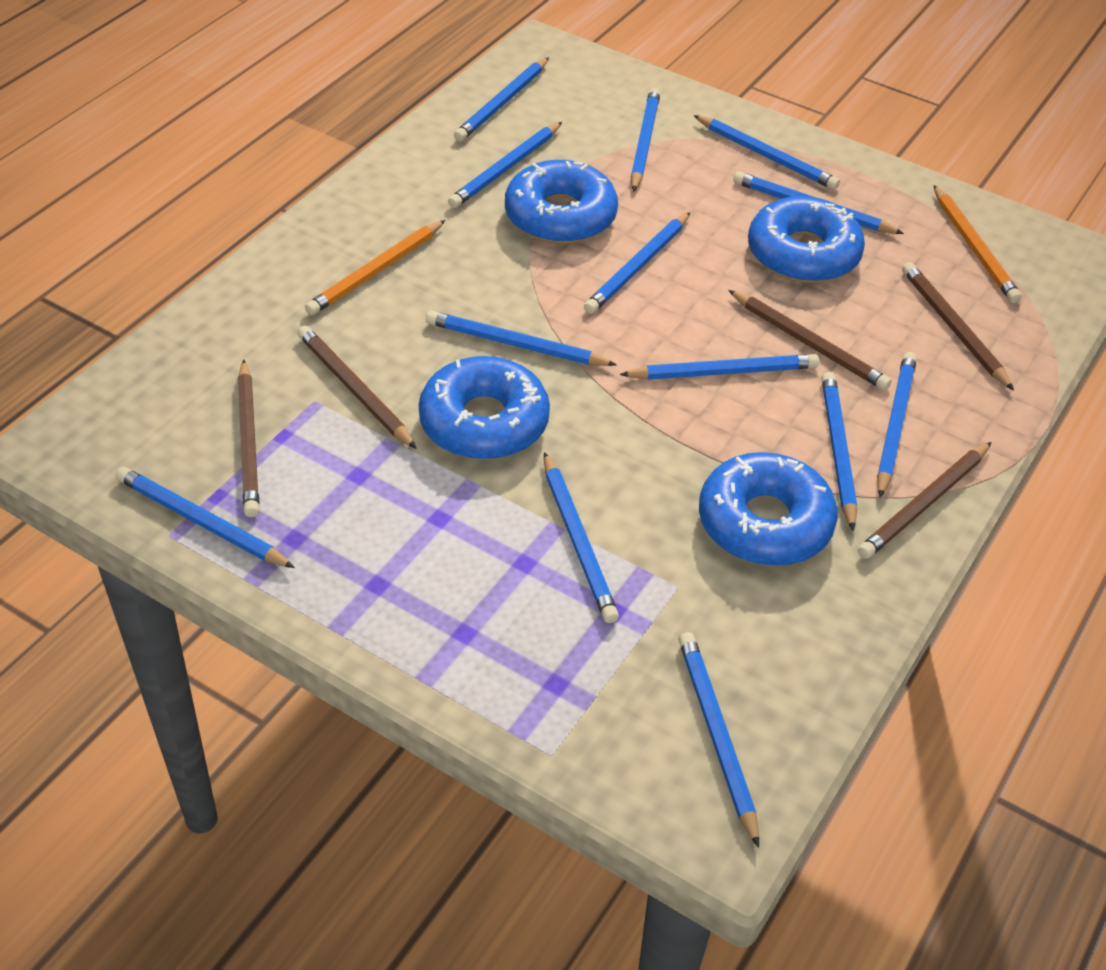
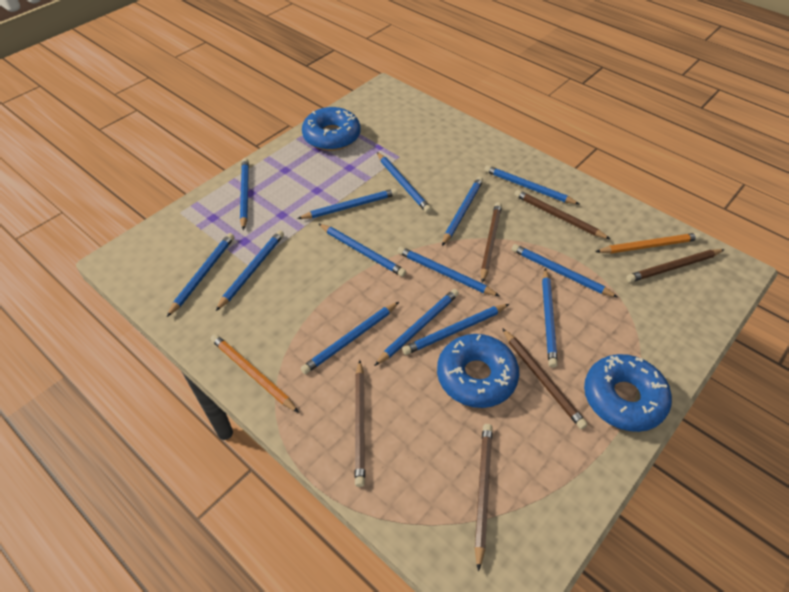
blue donut: [419,356,550,460] [505,160,618,244] [699,452,838,566] [748,196,865,283] = 4 -> [302,107,360,151] [437,334,519,408] [584,354,672,432] = 3
blue pencil: [116,467,295,568] [426,311,617,366] [448,122,562,208] [454,57,549,141] [544,452,619,623] [584,212,690,314] [619,354,819,380] [631,88,660,192] [678,632,759,848] [693,115,840,190] [733,171,904,234] [822,372,857,531] [877,352,917,498] = 13 -> [167,233,234,317] [216,230,284,311] [240,158,249,230] [297,188,397,219] [301,302,399,374] [319,224,406,277] [374,289,459,366] [377,152,432,213] [397,247,500,296] [402,304,509,355] [442,177,483,246] [484,165,579,204] [511,244,619,298] [542,268,558,368] = 14
brown pencil: [238,360,259,517] [298,326,417,449] [728,290,892,390] [858,442,992,559] [902,262,1014,391] = 5 -> [355,360,365,487] [475,424,492,571] [481,202,502,283] [502,328,588,429] [514,190,610,239] [626,249,725,282] = 6

